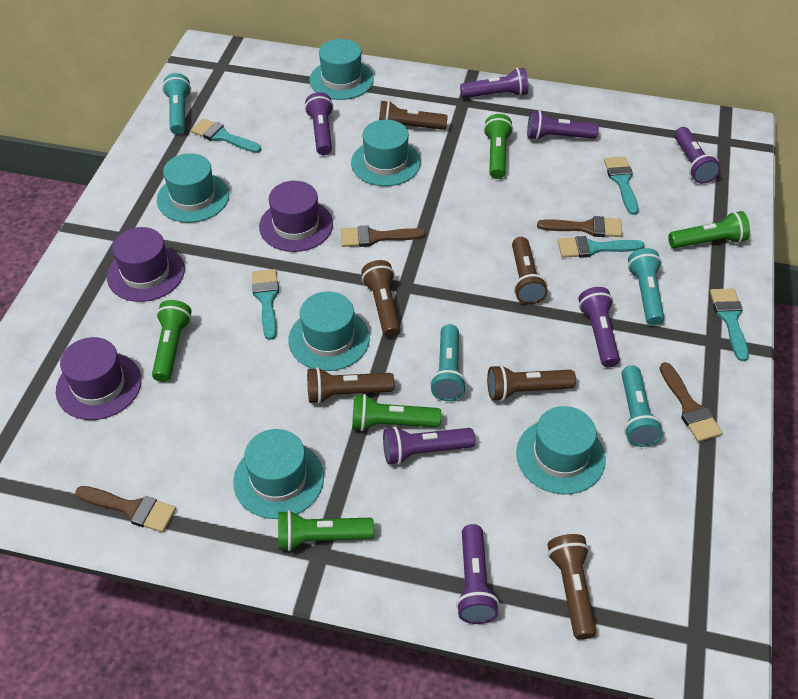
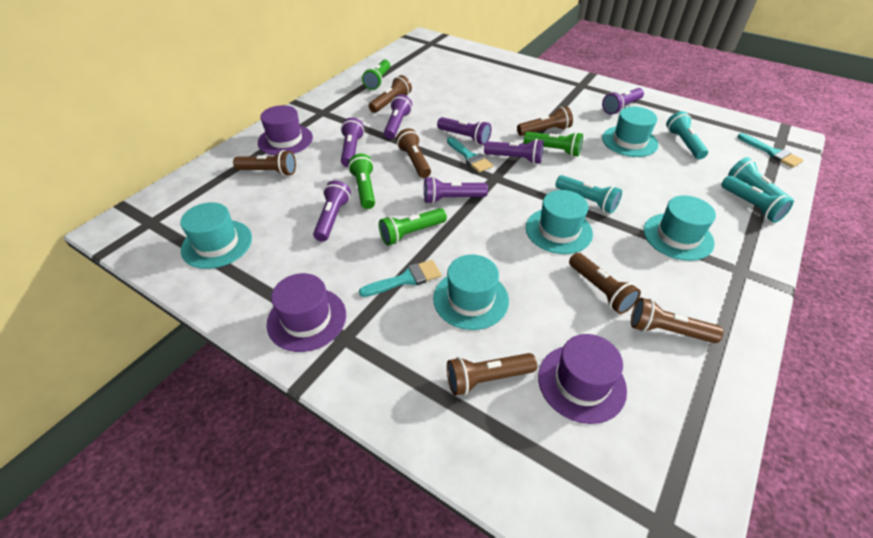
brown brush: [75,486,176,532] [341,225,426,247] [537,216,623,237] [659,362,722,442] = 4 -> none = 0
brown flashlight: [307,367,394,404] [361,260,401,338] [379,100,448,130] [487,365,576,401] [512,237,548,305] [548,534,596,640] = 6 -> [233,150,296,176] [369,75,412,113] [396,128,431,178] [447,353,537,396] [517,106,573,136] [569,253,641,314] [631,298,723,343] = 7
green flashlight: [152,300,192,382] [278,510,374,551] [352,394,441,431] [484,114,513,179] [668,211,750,248] = 5 -> [348,154,375,209] [362,60,390,90] [379,208,447,245] [524,132,583,157] = 4
turquoise brush: [191,118,261,153] [252,269,279,340] [558,236,645,258] [604,157,639,215] [710,289,749,361] = 5 -> [359,260,441,297] [447,137,493,173] [737,133,803,168] = 3
turquoise hat: [157,153,229,223] [233,429,324,519] [288,291,370,371] [309,39,374,100] [351,119,421,186] [516,406,606,494] = 6 -> [180,202,252,269] [433,255,509,330] [526,190,593,254] [602,107,658,157] [644,195,716,261] = 5

